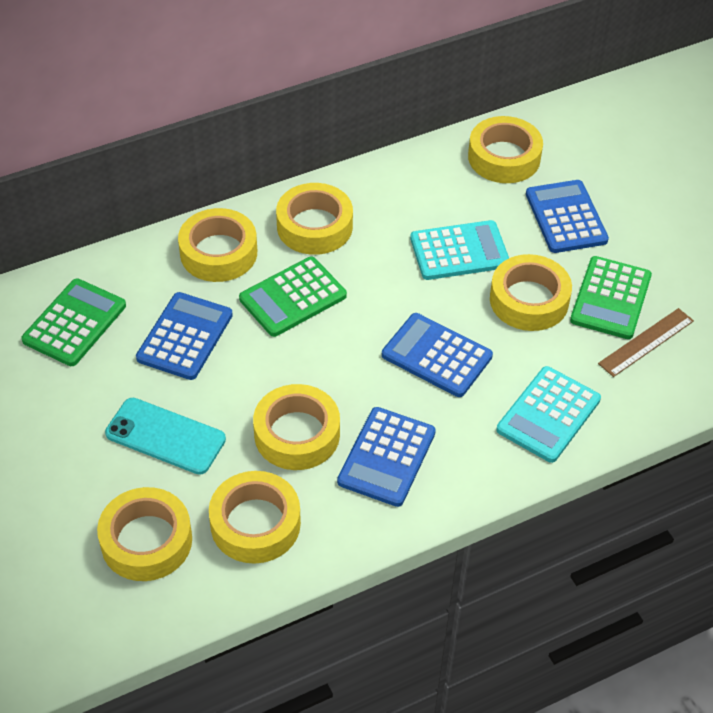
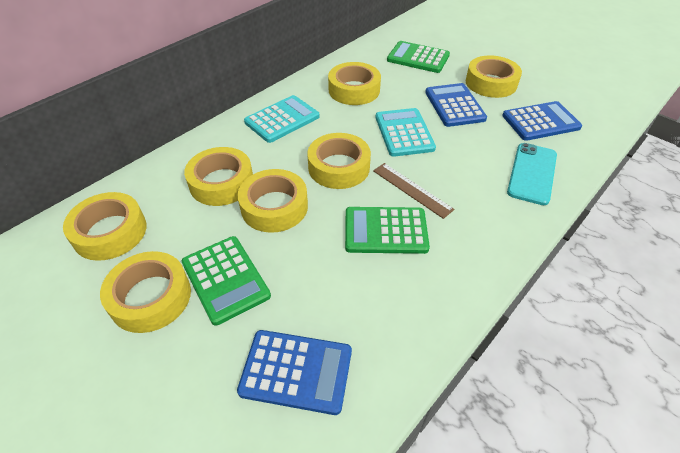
blue calculator: [136,292,233,380] [337,407,436,507] [382,313,493,397] [526,180,609,253] = 4 -> [237,330,352,415] [425,83,487,127] [502,101,582,141] = 3

